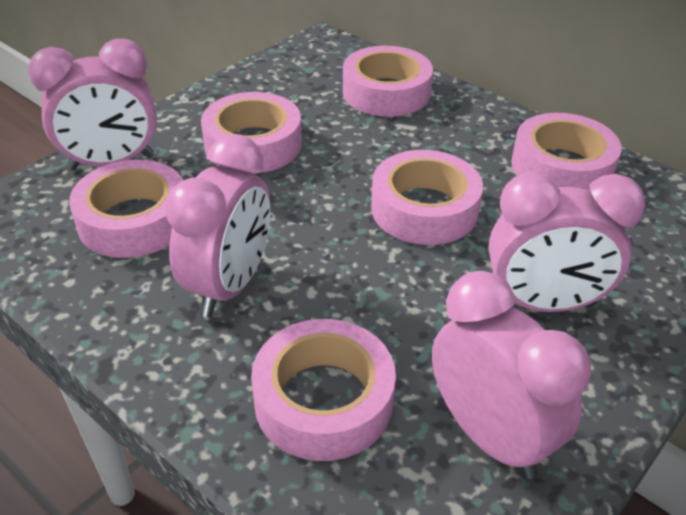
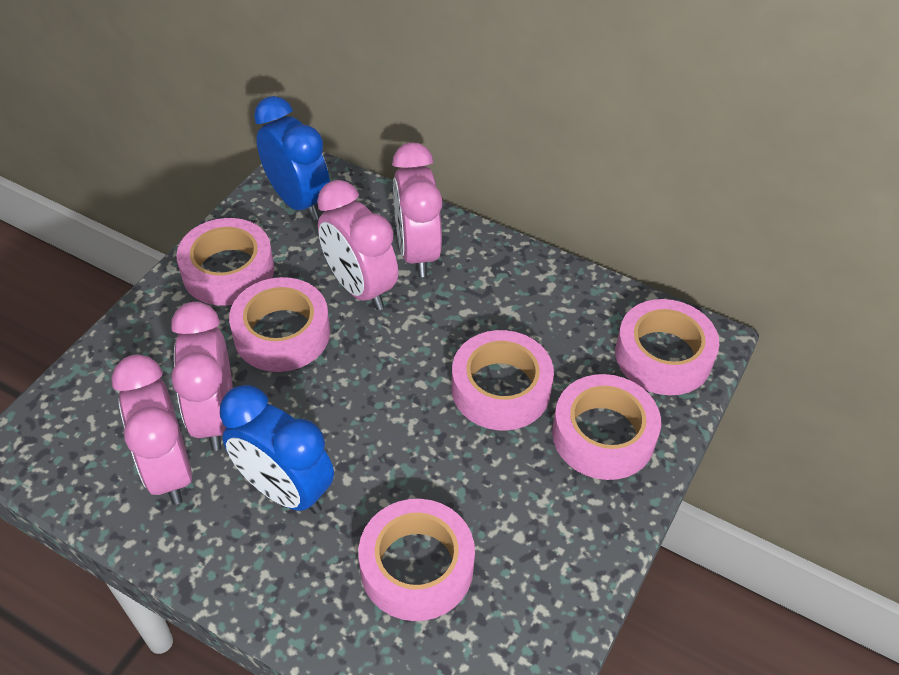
blue clock: none = 0 -> [220,385,334,514] [254,96,330,221] = 2

